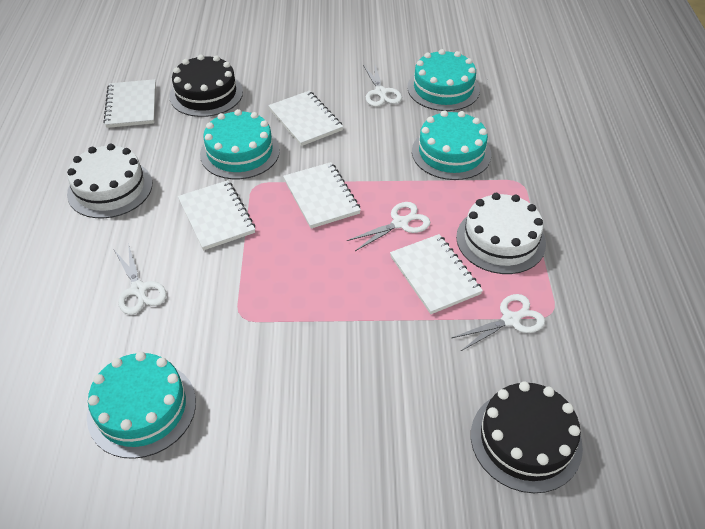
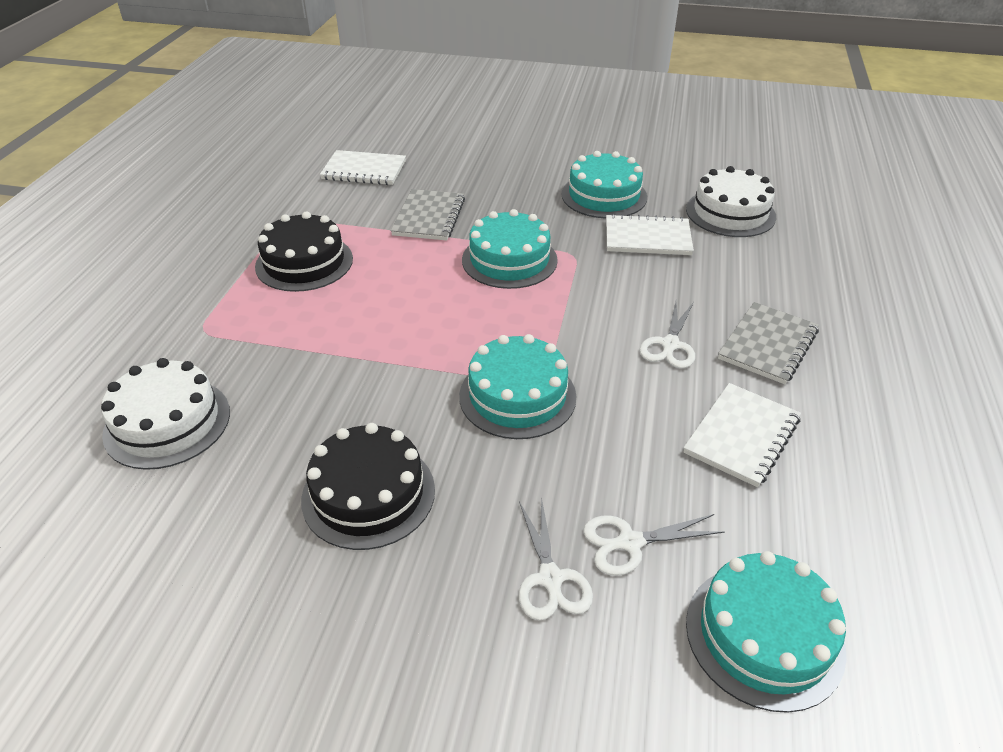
grey notebook: none = 0 -> [391,189,465,240] [718,302,819,384] = 2
white notebook: [103,79,156,128] [178,180,255,250] [268,91,343,146] [283,162,361,229] [390,234,483,314] = 5 -> [320,150,406,185] [606,214,694,255] [683,383,801,487] = 3
white scissors: [114,243,167,315] [347,202,430,251] [363,65,402,107] [452,294,545,352] = 4 -> [519,497,593,620] [583,514,724,576] [639,302,695,368] = 3

